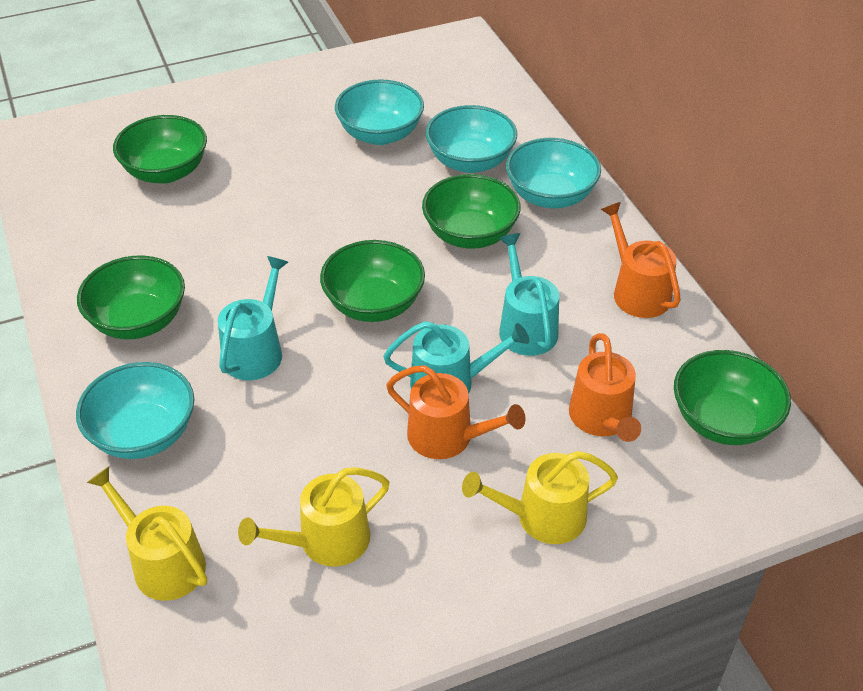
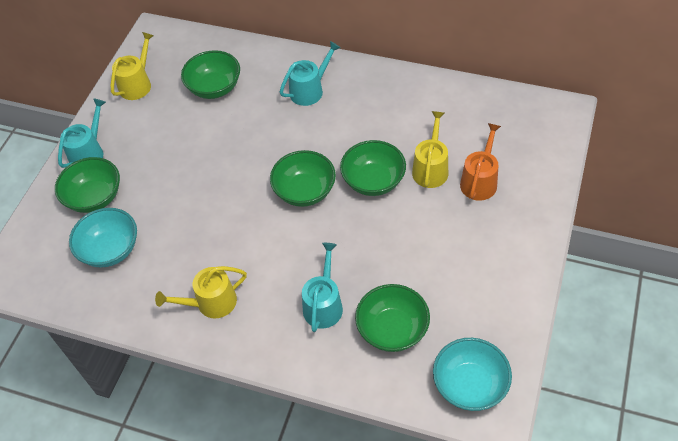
orange watering can: [386,365,525,459] [569,333,641,442] [601,202,681,318] = 3 -> [460,123,501,201] = 1
turquoise bowl: [76,362,194,459] [335,79,424,145] [426,105,517,173] [506,138,601,208] = 4 -> [69,208,137,268] [433,338,512,411] = 2

